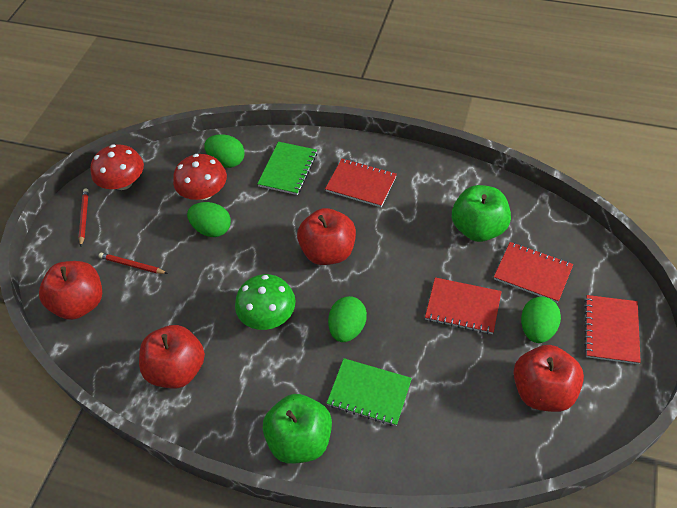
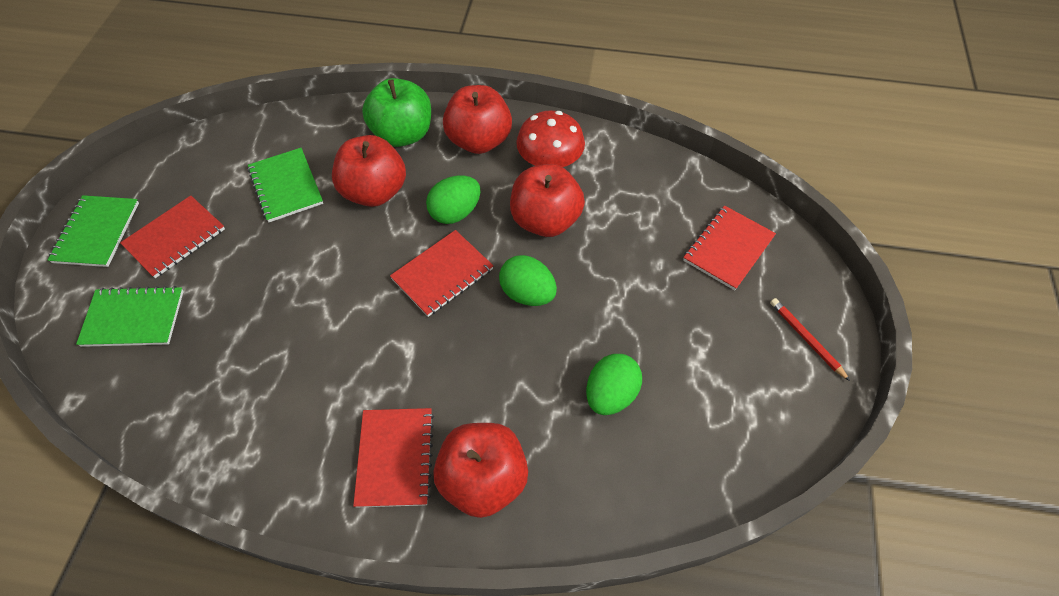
green apple: [263,394,332,464] [452,185,511,242] = 2 -> [362,78,431,147] = 1
green egg: [187,202,231,237] [204,134,245,168] [328,296,367,342] [521,296,561,343] = 4 -> [426,175,480,224] [499,255,557,306] [586,354,642,415] = 3
green mushroom: [235,274,296,330] = 1 -> none = 0
green notebook: [257,142,317,195] [327,358,412,426] = 2 -> [48,195,139,267] [76,286,184,347] [248,148,323,222] = 3
red mushroom: [90,144,144,190] [173,154,227,200] = 2 -> [516,110,585,167] = 1
red pencil: [79,188,89,247] [99,253,168,274] = 2 -> [770,298,850,381] = 1

